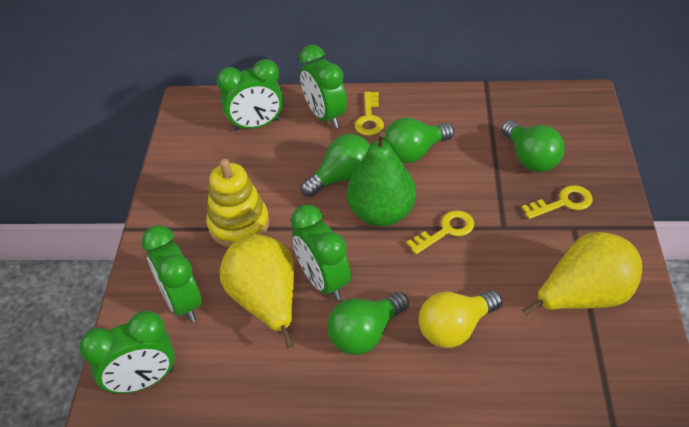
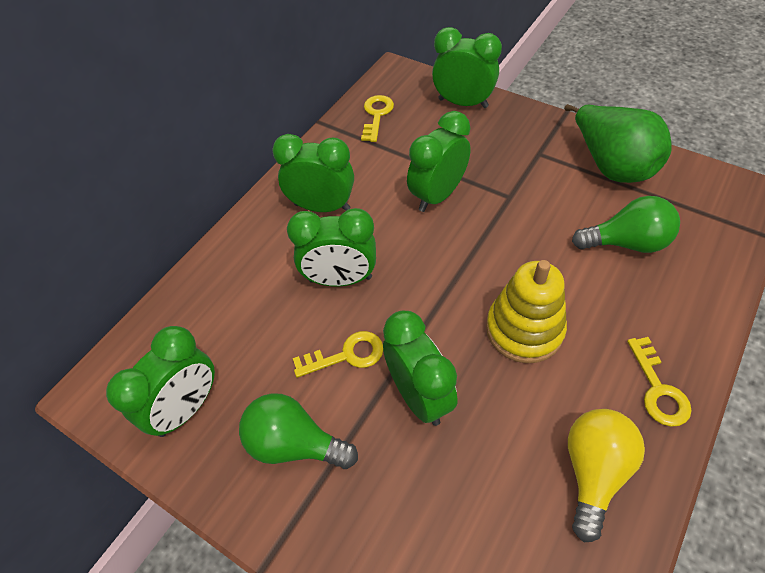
green clock: [79,310,175,394] [142,225,202,323] [217,59,283,131] [291,204,351,301] [299,45,347,129] = 5 -> [106,326,215,437] [272,134,354,212] [287,208,376,286] [383,311,458,426] [407,111,471,212] [432,27,502,108] = 6
green light bulb: [301,134,370,197] [327,292,409,355] [383,117,454,163] [501,120,565,172] = 4 -> [239,393,358,469] [572,196,680,253] = 2
yellow pear: [220,234,294,348] [522,232,642,316] = 2 -> none = 0

